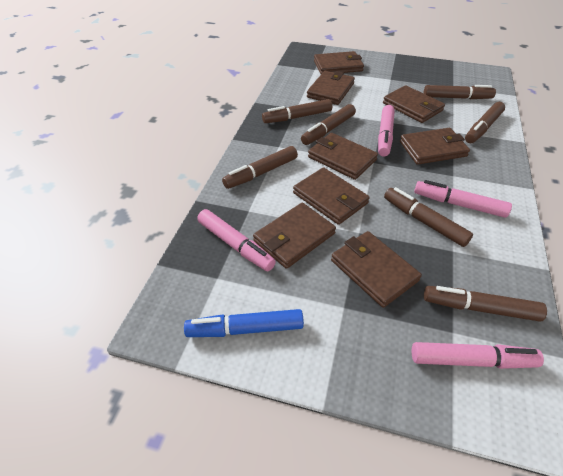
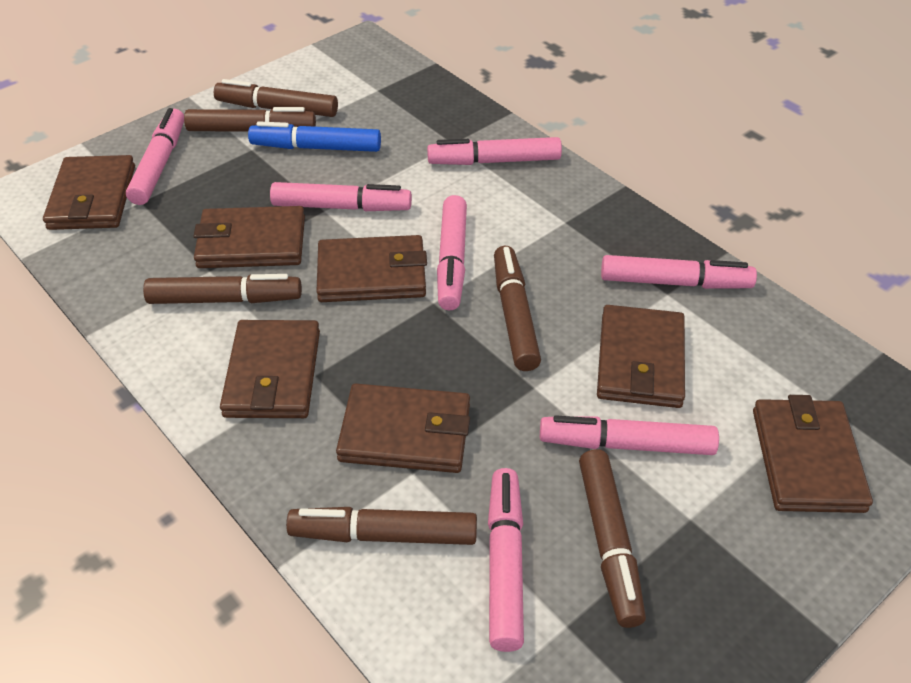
brown marker: [222,146,298,189] [262,99,332,123] [301,104,356,145] [384,187,473,247] [424,85,496,99] [424,286,547,322] [465,102,505,143] = 7 -> [143,274,302,304] [184,107,316,132] [214,79,338,117] [286,507,477,545] [494,246,541,371] [579,449,646,628] = 6
brown wallet: [253,203,336,269] [293,167,370,225] [307,71,355,105] [308,133,378,180] [314,51,364,74] [331,231,422,308] [383,85,445,123] [400,128,470,165] = 8 -> [43,155,135,230] [193,206,305,268] [220,320,320,418] [317,235,427,302] [336,383,470,473] [597,305,685,408] [753,395,873,513] = 7
pink marker: [197,209,276,271] [378,105,395,156] [412,342,544,369] [414,180,512,218] = 4 -> [126,108,184,205] [270,182,412,211] [427,137,562,165] [437,195,467,311] [488,468,524,652] [540,415,719,455] [601,255,757,289] = 7

